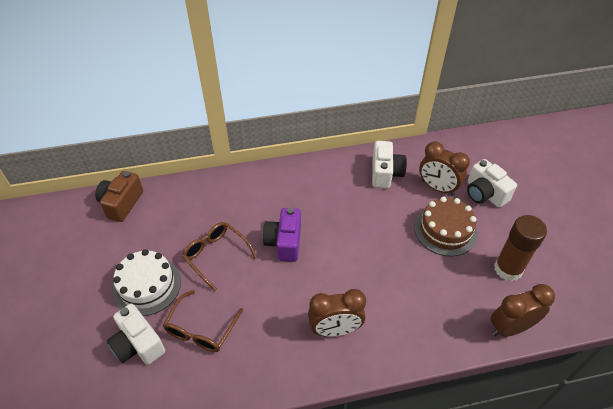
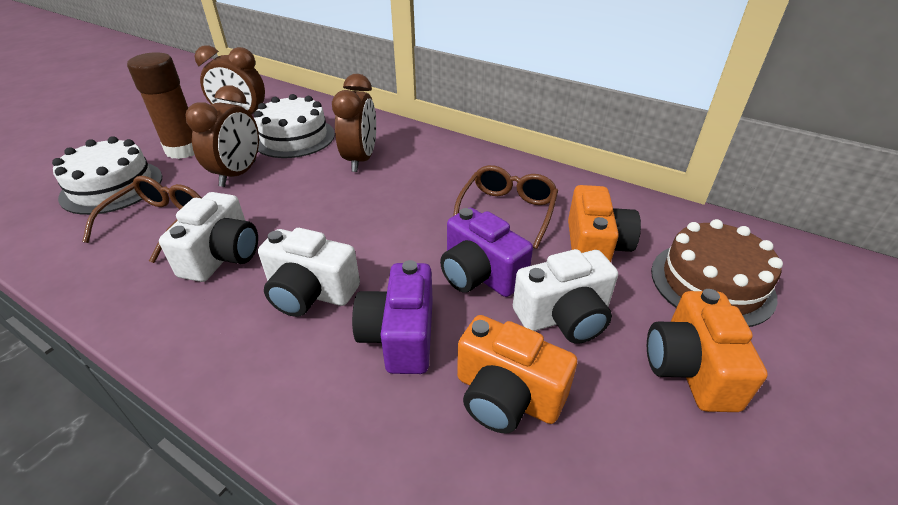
brown camera: [95,171,143,222] = 1 -> none = 0
orange camera: none = 0 -> [457,315,577,434] [568,185,641,262] [647,289,768,412] = 3
purple camera: [263,207,301,262] = 1 -> [352,260,433,374] [440,208,533,297] = 2
white cake: [113,249,181,316] = 1 -> [52,136,162,215] [254,94,335,158] = 2

